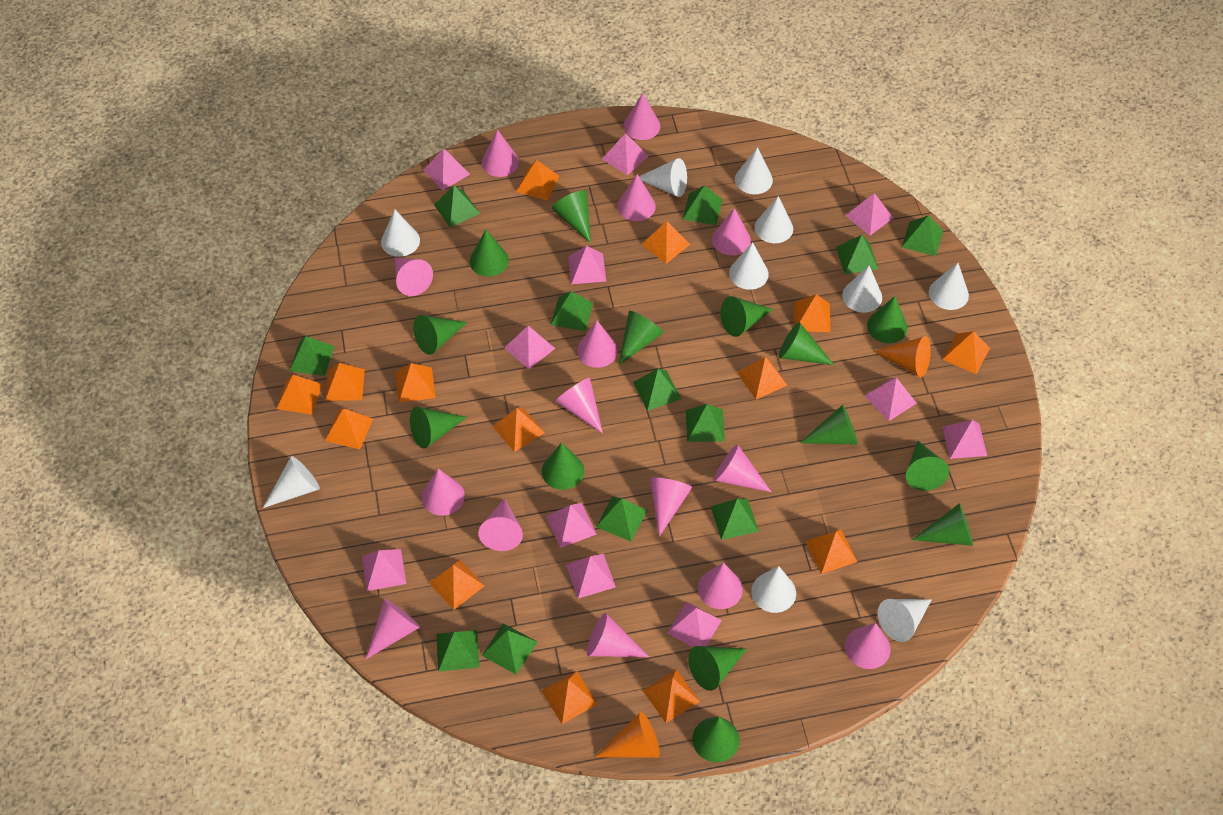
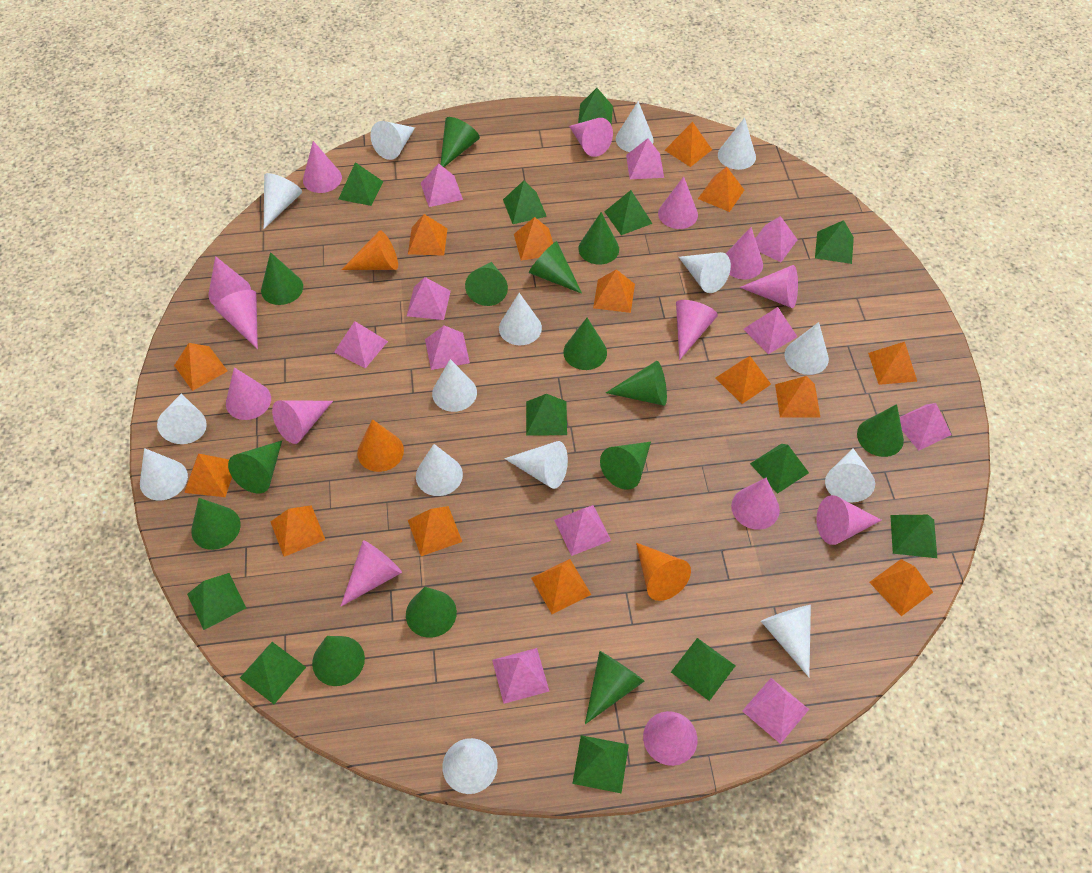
orange cone: [595,712,660,758] [874,336,931,377] = 2 -> [341,230,398,270] [357,419,404,472] [636,543,691,601] = 3
pink cone: [366,599,420,659] [394,257,433,296] [422,469,465,516] [478,498,523,551] [482,130,519,177] [555,378,603,434] [577,321,618,368] [587,613,649,657] [617,174,656,221] [623,93,660,140] [650,477,692,537] [698,563,743,609] [712,208,751,256] [714,444,771,492] [845,623,891,669] = 15 -> [208,256,251,306] [215,290,258,349] [226,367,271,420] [272,400,333,444] [303,141,342,193] [340,541,402,607] [569,118,613,157] [643,711,697,766] [658,176,698,229] [676,300,718,360] [726,227,763,280] [731,478,780,530] [740,265,798,308] [817,495,882,545] = 14
white cone: [263,456,320,508] [381,210,420,257] [639,158,687,197] [729,242,769,290] [735,147,773,194] [751,566,796,613] [755,196,793,243] [842,266,882,313] [878,599,932,642] [929,263,969,310] = 10 -> [140,448,188,501] [157,393,207,444] [264,173,302,229] [370,121,415,160] [416,444,463,496] [432,359,477,412] [442,738,498,794] [499,293,542,345] [504,441,568,489] [616,101,653,152] [679,252,731,293] [718,117,756,170] [761,605,811,677] [785,322,829,375] [825,448,875,503] = 15

